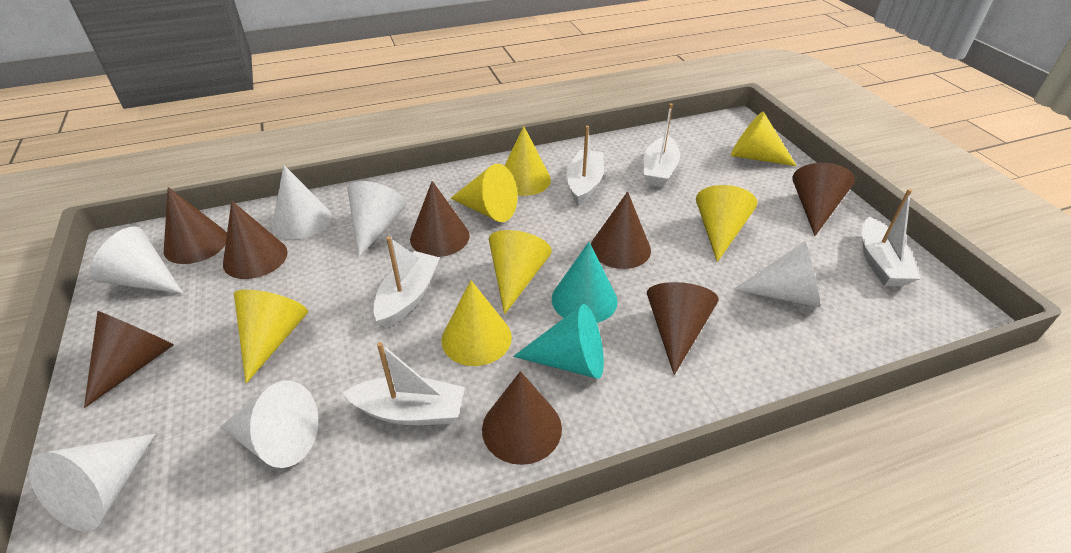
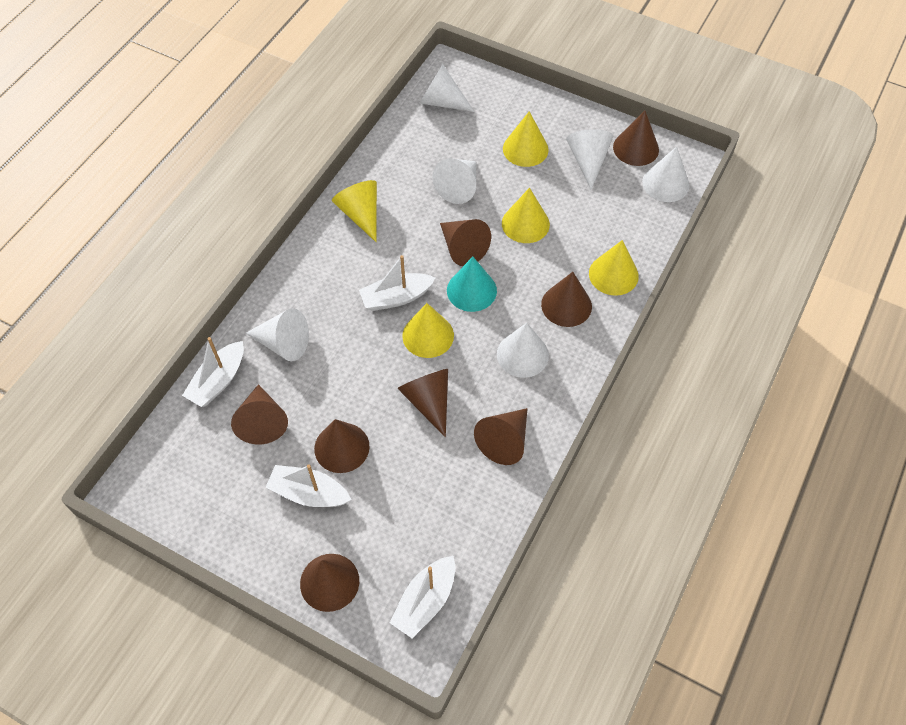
turquoise cone: [513,304,604,379] [552,242,618,323] = 2 -> [447,257,497,312] = 1
white boat: [343,342,465,425] [373,236,440,328] [566,126,604,206] [644,103,680,187] [862,189,920,286] = 5 -> [182,337,244,407] [265,464,352,507] [359,255,435,311] [390,556,455,638] = 4
yellow cone: [234,290,308,384] [441,280,512,366] [450,164,517,222] [489,230,552,314] [504,126,551,196] [696,185,757,262] [731,112,796,166] = 7 -> [332,180,377,242] [402,303,454,358] [502,188,550,243] [503,111,549,167] [589,240,639,296] = 5

